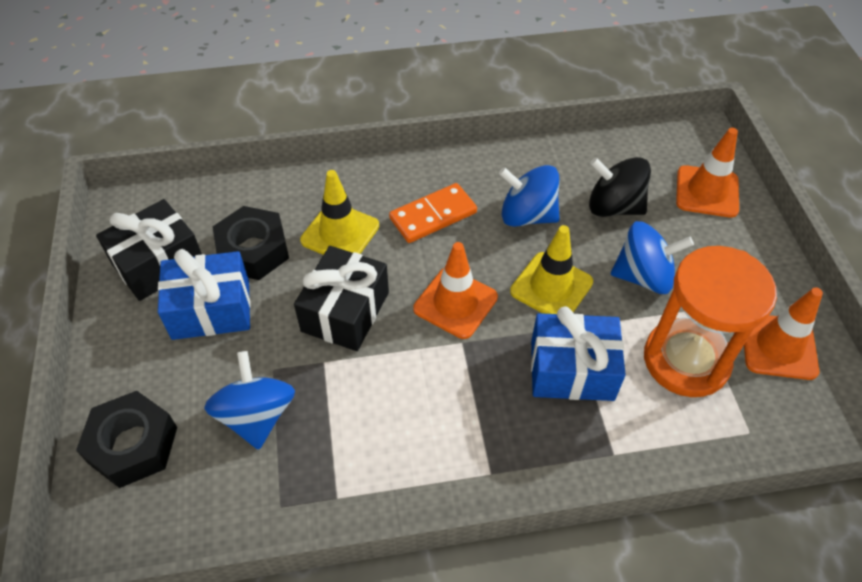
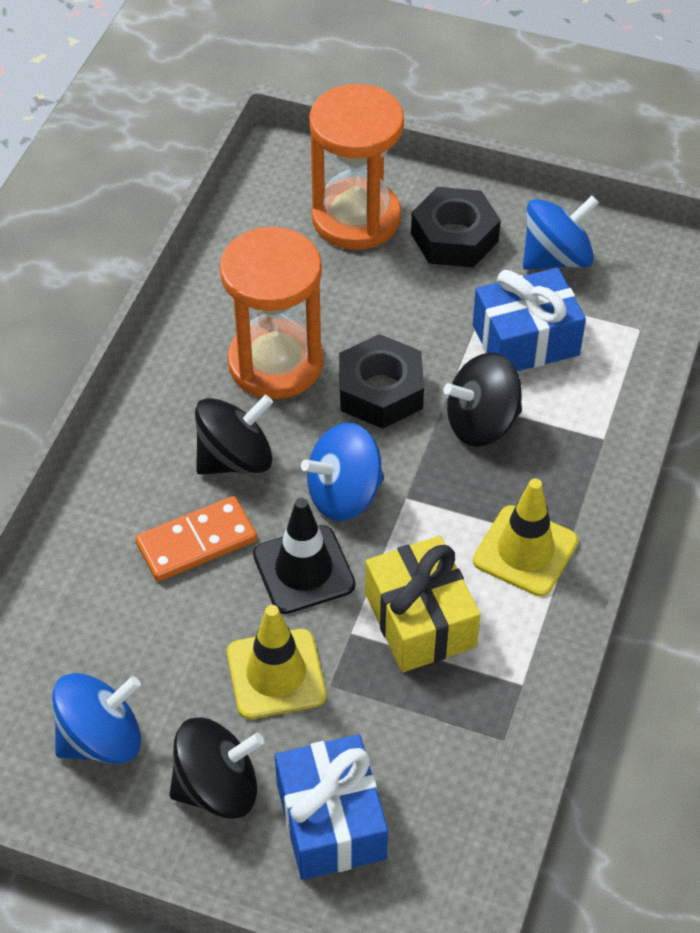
black gift: [96,199,202,301] [294,246,389,351] = 2 -> none = 0
black spinning top: [589,157,651,217] = 1 -> [169,718,264,819] [195,395,273,475] [444,353,522,447] = 3
black traffic cone: none = 0 -> [253,498,355,614] = 1
orange hourglass: [644,246,777,397] = 1 -> [220,227,324,399] [309,84,404,250] = 2
orange traffic cone: [413,242,498,339] [676,128,739,218] [744,287,823,380] = 3 -> none = 0
yellow gift: none = 0 -> [365,536,481,672] = 1

